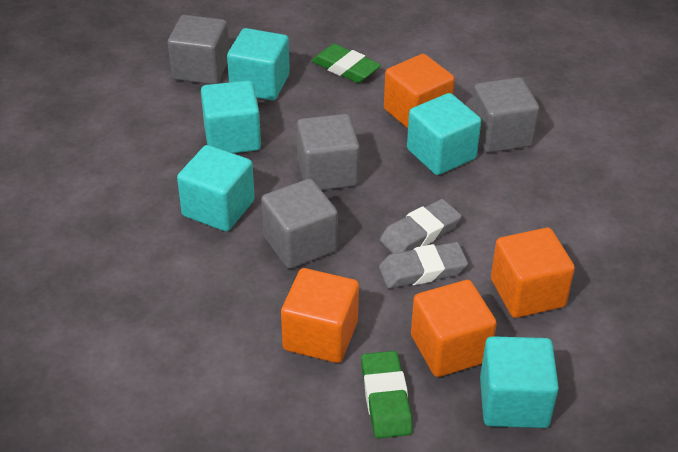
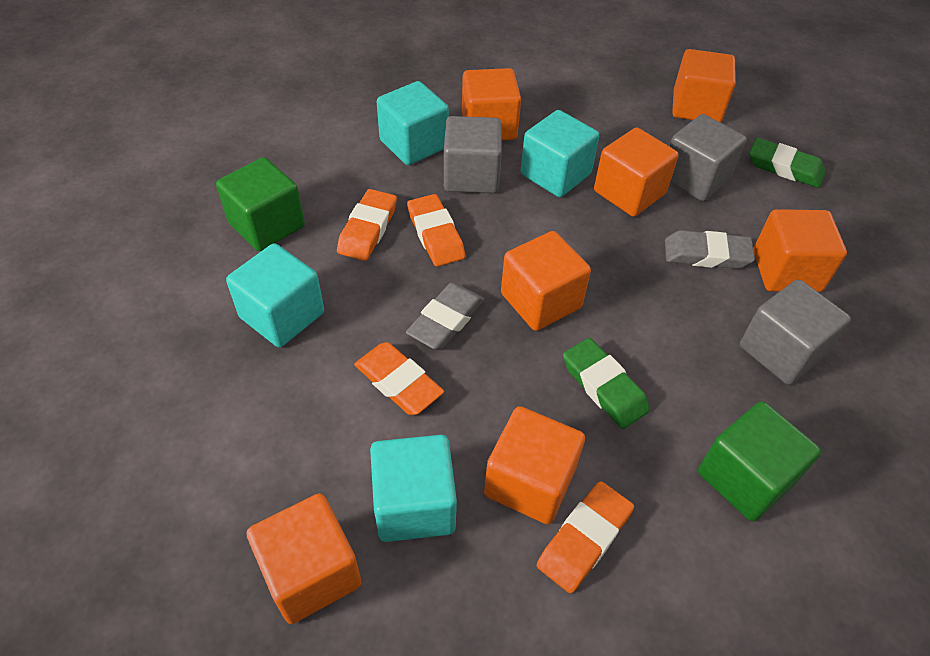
green cube: none = 0 -> [216,157,305,251] [698,401,821,522] = 2
grey cube: [168,15,229,84] [261,179,338,269] [297,114,360,190] [471,77,539,153] = 4 -> [444,116,502,193] [669,114,747,201] [740,279,851,385] = 3
orange cube: [281,268,359,363] [384,54,455,128] [411,280,497,377] [491,228,575,318] = 4 -> [247,493,362,624] [462,68,521,140] [484,406,585,524] [501,231,591,331] [594,128,678,217] [672,49,736,123] [754,209,847,292] = 7
orange eraser: none = 0 -> [337,189,397,261] [354,342,444,415] [407,194,465,267] [537,481,634,593] = 4
turquoise cube: [177,145,255,231] [201,81,261,153] [227,28,290,101] [407,93,481,175] [480,336,559,428] = 5 -> [226,243,324,347] [370,435,457,542] [377,81,449,165] [521,110,599,197] = 4

